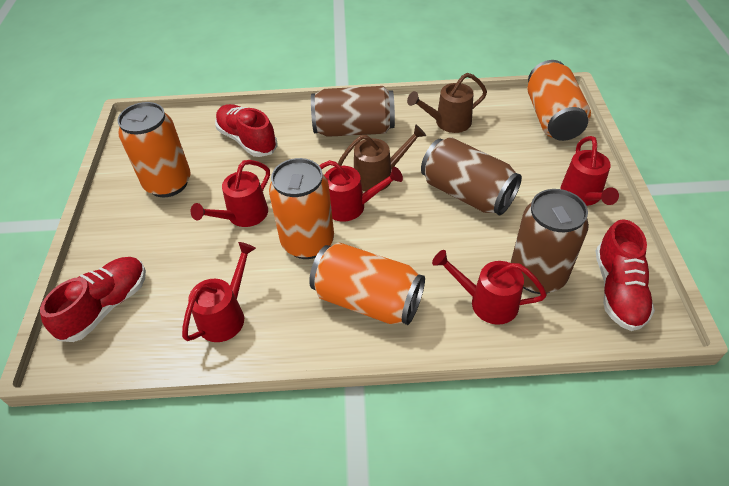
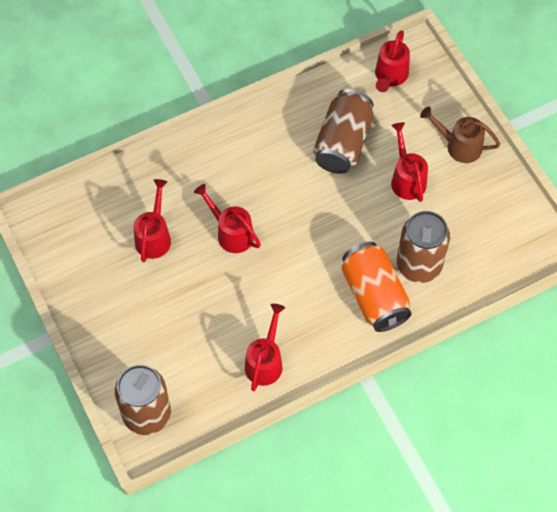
brown watering can: [338,124,426,191] [407,73,487,133] = 2 -> [420,107,500,163] = 1
orange can: [118,102,191,197] [269,158,334,259] [309,242,425,325] [527,60,591,141] = 4 -> [341,242,412,332] = 1
red shoe: [40,257,146,342] [215,104,278,157] [596,219,655,331] = 3 -> none = 0

